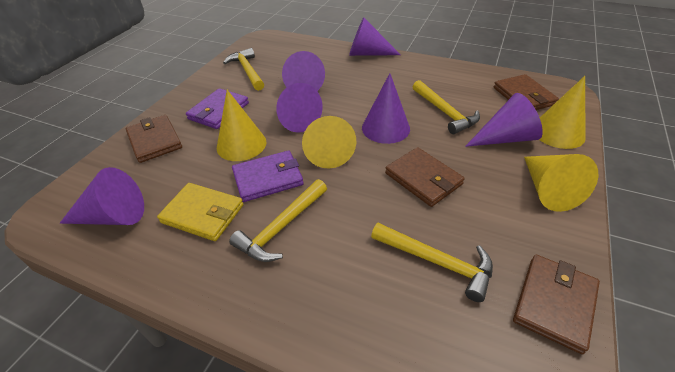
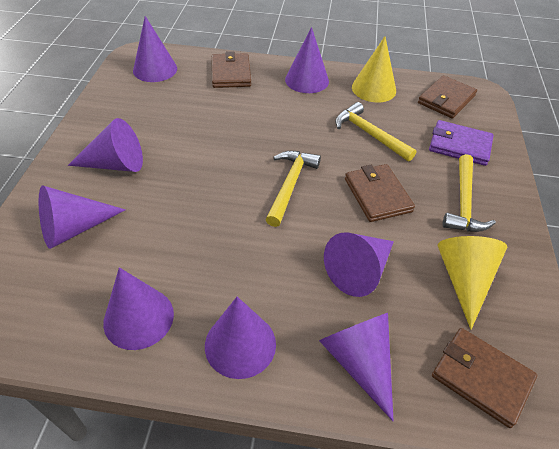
purple cone: [60,167,144,225] [276,83,323,133] [282,51,325,91] [349,17,401,56] [362,73,410,144] [465,93,543,147] = 6 -> [39,186,126,249] [68,118,143,172] [103,267,174,350] [133,16,177,82] [205,297,276,379] [285,27,329,93] [319,313,394,421] [324,232,394,297] = 8
purple wallet: [186,88,249,129] [232,150,304,202] = 2 -> [429,120,494,166] = 1
yellow cone: [217,90,266,161] [302,116,356,169] [524,154,598,212] [539,76,586,149] = 4 -> [352,36,396,103] [438,236,507,330] = 2
yellow hammer: [223,48,264,91] [229,179,327,262] [371,223,493,302] [413,80,480,134] = 4 -> [266,151,321,227] [335,102,417,161] [443,154,496,232] = 3
yellow wallet: [157,183,244,241] = 1 -> none = 0

